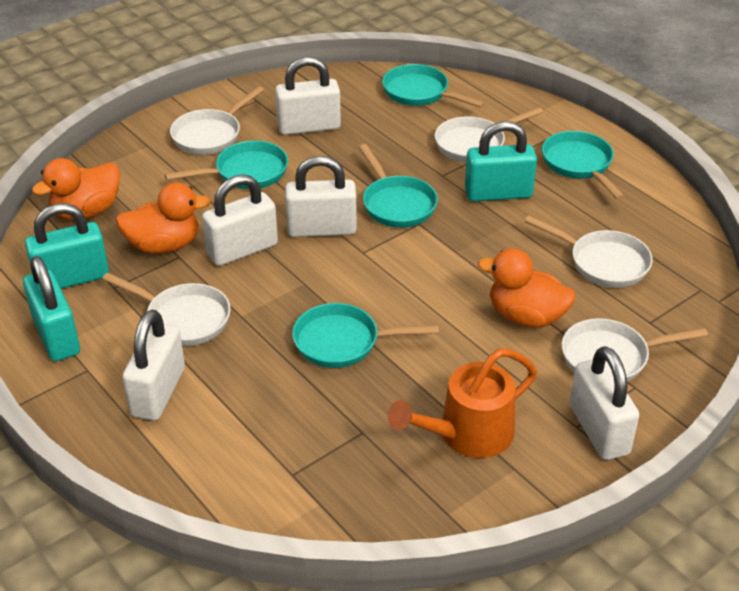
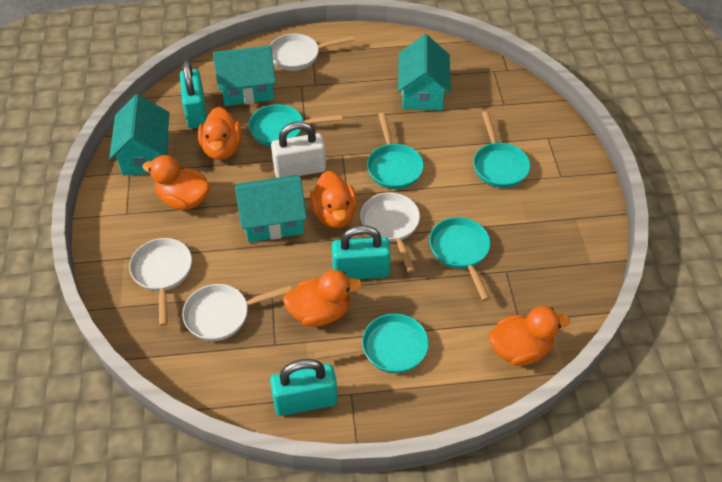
orange duck: [32,158,120,220] [116,182,211,254] [478,248,575,328] = 3 -> [142,155,210,210] [198,107,242,160] [283,270,362,327] [310,171,357,228] [489,306,570,366] = 5
orange watering can: [388,349,537,458] = 1 -> none = 0
turquoise house: none = 0 -> [109,94,169,176] [213,45,276,106] [235,175,307,242] [398,34,451,111] = 4
white padlock: [122,310,185,421] [202,174,278,266] [275,56,341,135] [285,156,357,237] [570,346,639,460] = 5 -> [271,121,326,178] = 1
white pan: [102,273,231,346] [170,86,264,155] [435,107,543,163] [524,216,653,288] [562,318,708,382] = 5 -> [129,238,192,326] [182,284,292,341] [270,34,354,71] [360,193,420,272] = 4

